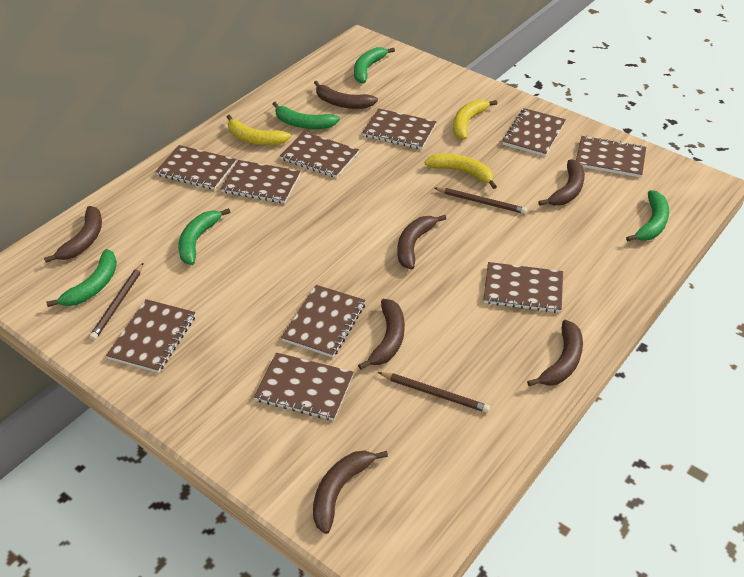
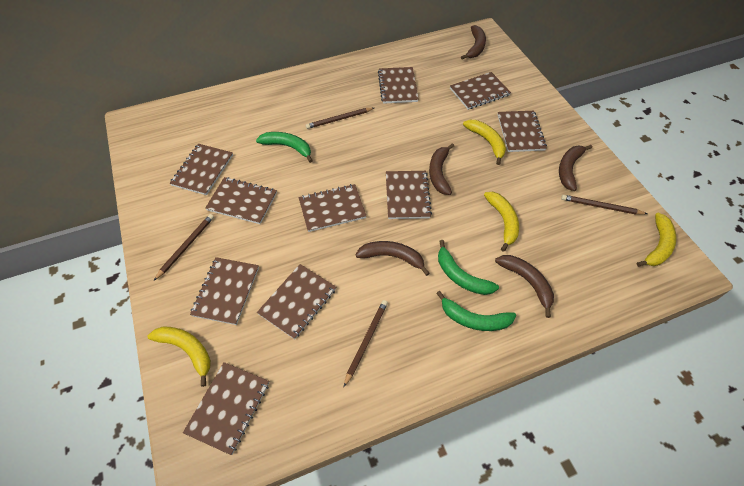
brown banana: [44,206,102,263] [313,450,388,534] [314,81,378,109] [358,299,405,370] [397,215,447,270] [527,320,583,386] [538,159,585,206] = 7 -> [355,241,430,276] [429,143,454,195] [461,25,486,59] [495,255,554,318] [559,145,592,191] = 5
brown pencil: [90,263,143,340] [378,372,490,413] [434,187,527,214] = 3 -> [154,214,214,281] [306,108,374,129] [344,300,388,387] [561,195,647,215] = 4
green banana: [46,249,117,307] [178,208,230,265] [273,102,340,129] [354,47,395,83] [626,190,669,241] = 5 -> [256,132,313,163] [436,291,516,331] [438,240,499,295] = 3
yellow banana: [227,115,291,145] [424,153,497,189] [453,100,497,140] = 3 -> [147,326,211,387] [463,120,506,165] [484,192,519,252] [637,213,676,267] = 4

